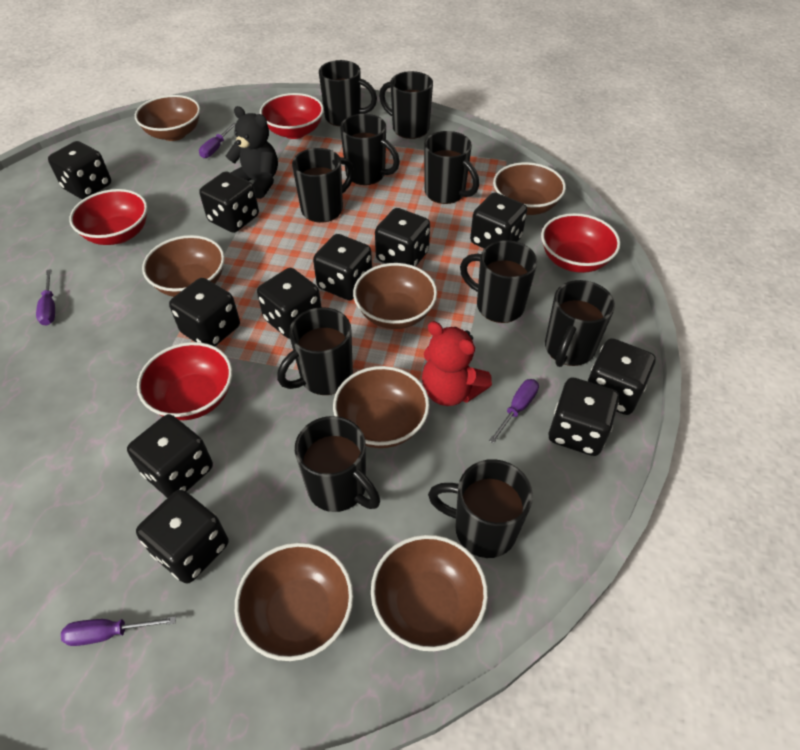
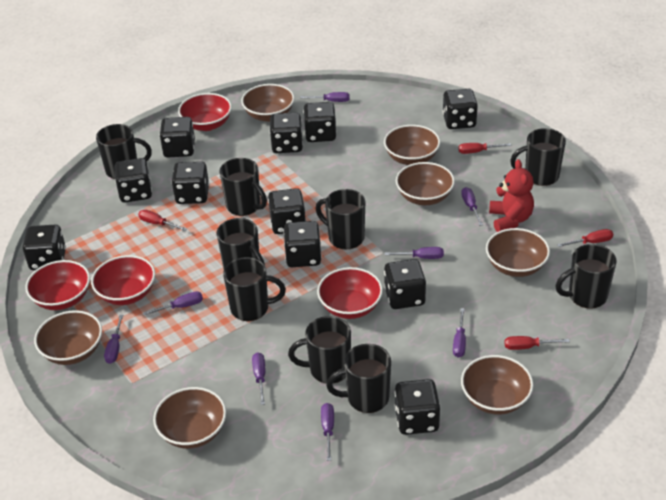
black mug: [277,307,353,395] [292,148,354,223] [295,416,380,512] [319,60,377,126] [340,114,400,185] [379,71,433,139] [424,131,479,204] [428,459,533,558] [460,240,537,323] [545,280,615,367] = 10 -> [96,124,152,179] [216,218,265,269] [220,158,267,216] [223,257,286,321] [288,316,351,384] [316,189,365,249] [326,344,391,413] [510,128,566,186] [556,244,617,308] = 9
black teddy bear: [226,106,278,199] = 1 -> none = 0
purple screwdriver: [36,269,55,326] [61,616,176,646] [199,123,236,158] [489,379,539,443] = 4 -> [104,315,123,364] [143,291,203,315] [252,352,265,405] [300,92,350,102] [321,403,334,461] [385,247,444,259] [453,308,466,358] [461,187,483,226] = 8
red screwdriver: none = 0 -> [138,210,187,231] [458,143,511,154] [505,336,570,350] [557,229,613,247] = 4

